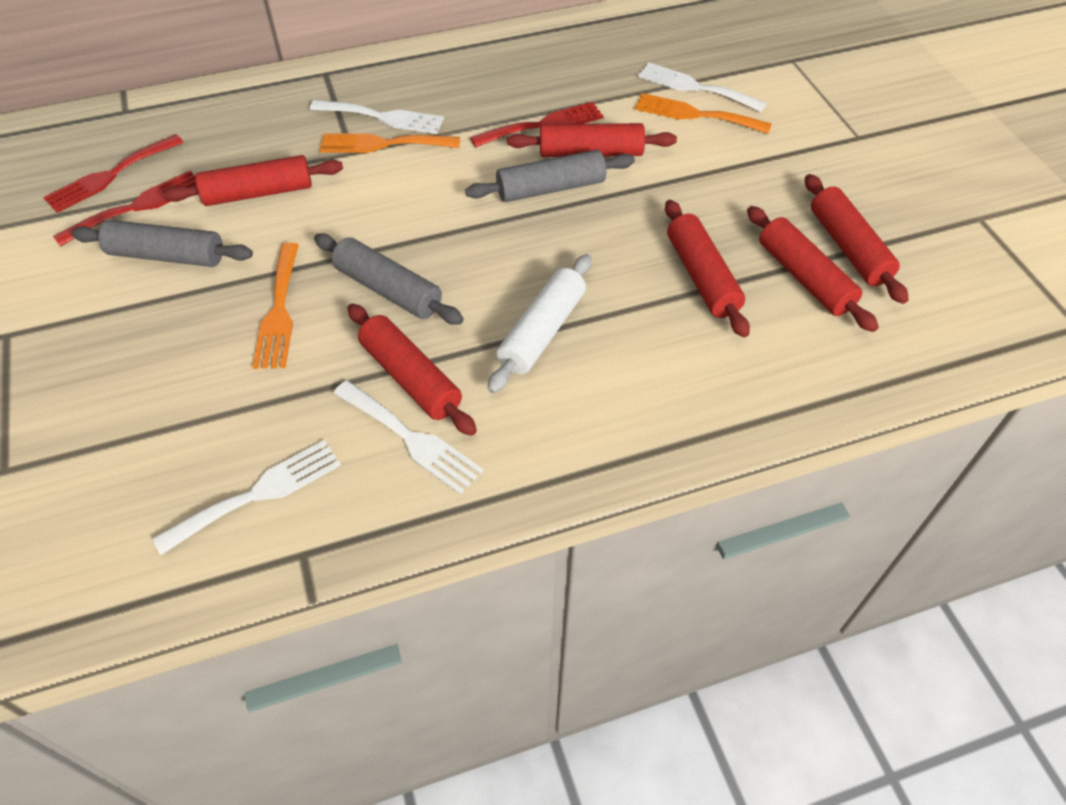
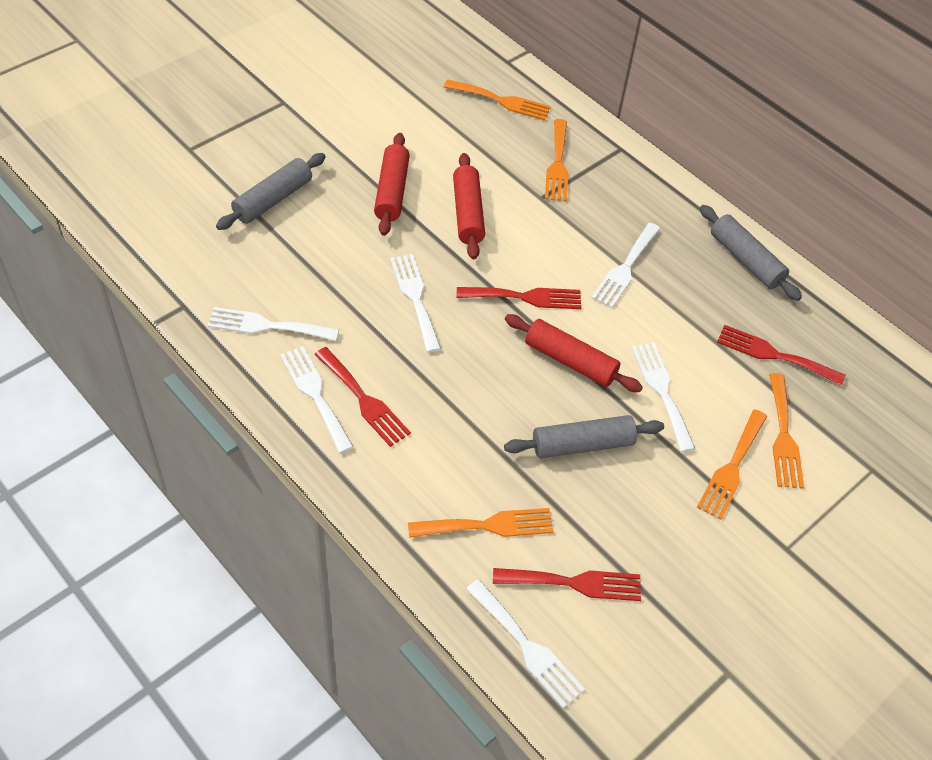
orange fork: [252,243,299,369] [319,133,460,153] [635,93,772,134] = 3 -> [408,508,554,538] [444,79,551,120] [545,119,569,202] [697,409,768,519] [769,373,804,489] = 5
red fork: [43,134,184,213] [53,171,196,247] [470,102,604,147] = 3 -> [314,347,411,447] [457,287,581,309] [493,568,641,601] [717,325,846,385] = 4
red rolling pin: [163,155,343,206] [347,304,477,436] [507,123,677,157] [665,200,750,338] [747,206,879,332] [805,174,909,304] = 6 -> [374,133,410,236] [453,153,485,259] [505,314,643,392] = 3
white fork: [152,440,341,555] [310,100,444,134] [333,380,483,495] [638,62,767,112] = 4 -> [207,307,339,341] [280,346,353,453] [390,254,441,352] [466,579,585,708] [591,223,660,308] [631,343,695,452] = 6
white rolling pin: [487,254,592,393] = 1 -> none = 0

